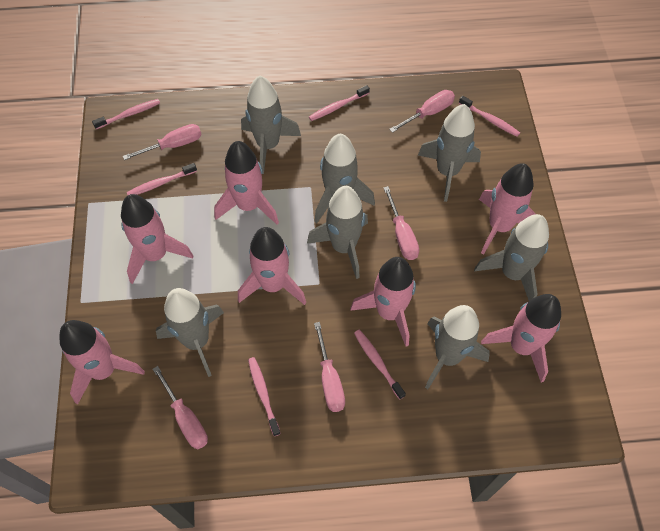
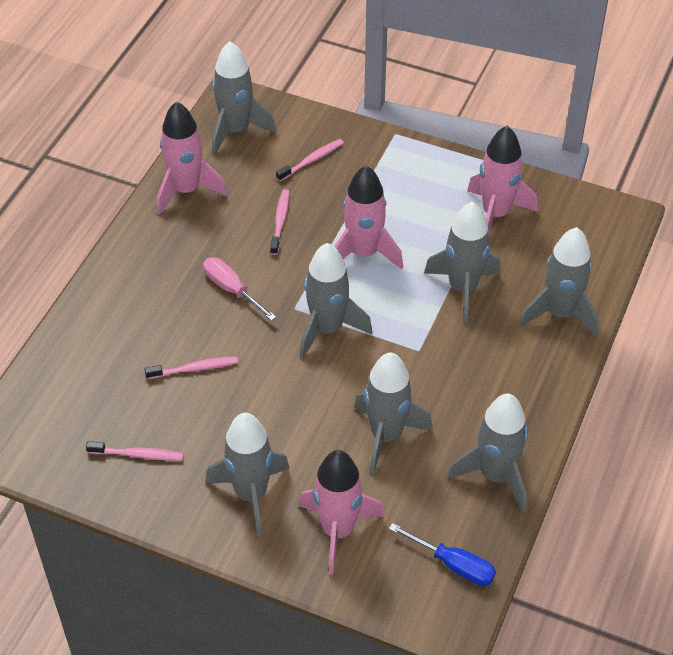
blue screwdriver: none = 0 -> [389,523,496,586] = 1
pink rocket: [60,320,145,405] [121,194,193,284] [214,141,279,225] [238,227,306,305] [350,257,416,347] [479,163,536,254] [481,294,561,382] = 7 -> [157,101,227,215] [298,450,384,575] [334,165,403,269] [467,126,537,232] = 4
pink screwdriver: [123,124,202,160] [153,366,208,449] [314,322,345,412] [383,186,419,260] [389,90,455,133] = 5 -> [203,257,276,321] = 1
pink toothbrush: [92,99,160,129] [127,163,197,195] [248,357,281,436] [309,85,370,121] [354,330,406,400] [459,96,520,137] = 6 -> [86,441,184,461] [145,356,238,379] [270,189,289,255] [276,139,344,181] = 4

